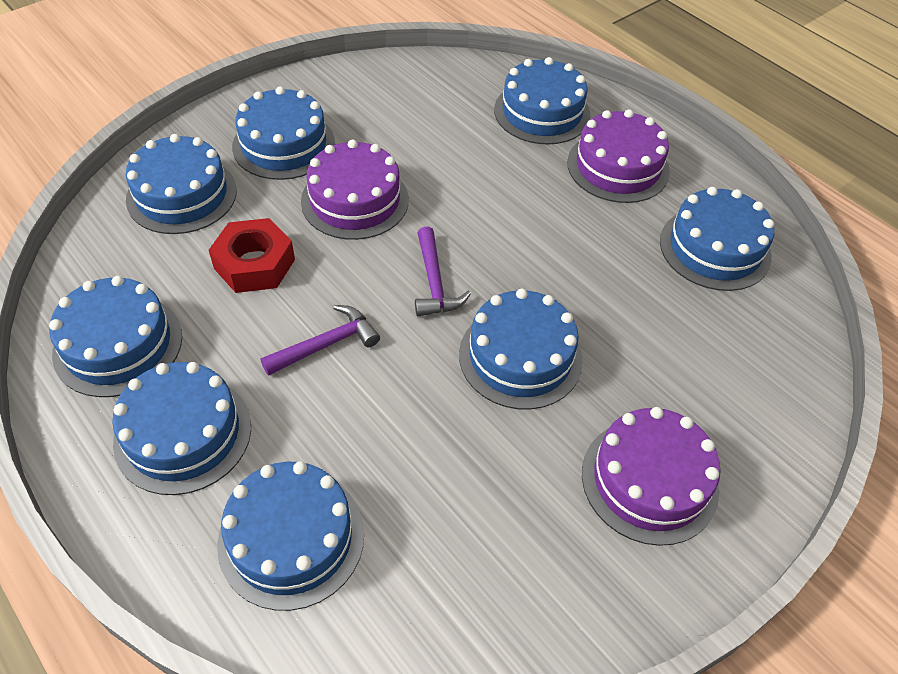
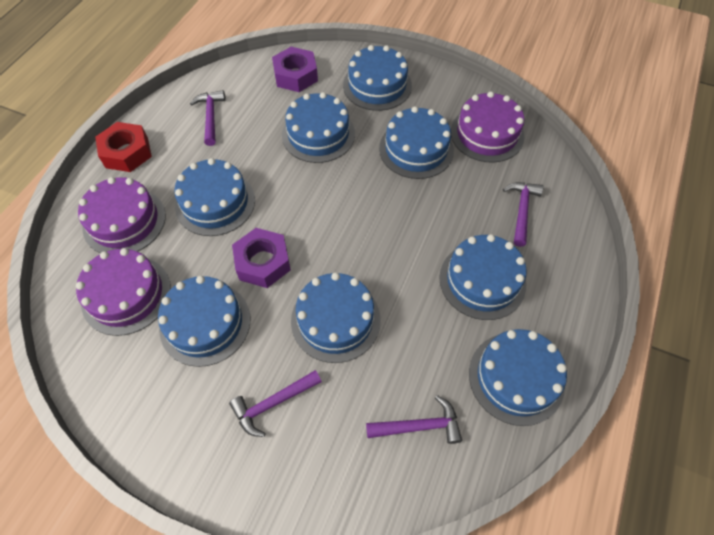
purple hammer: [260,305,380,376] [415,227,471,316] = 2 -> [190,90,226,146] [229,370,322,437] [366,395,462,444] [503,182,543,247] = 4
purple nut: none = 0 -> [232,228,291,288] [272,47,318,92] = 2

